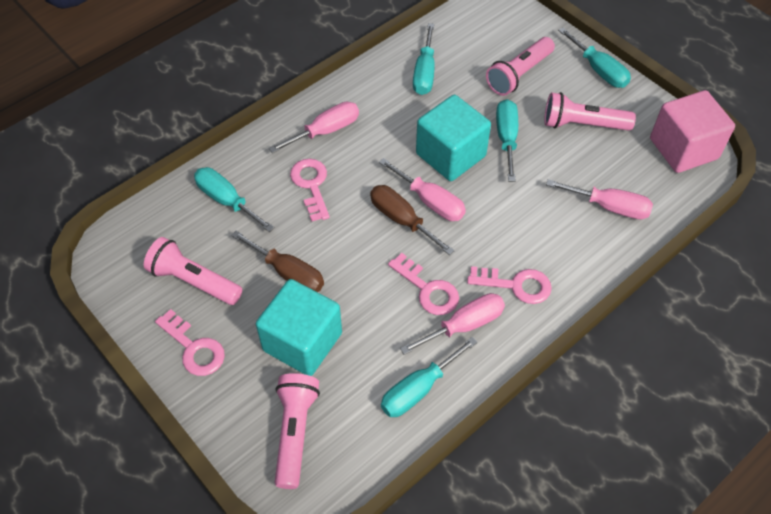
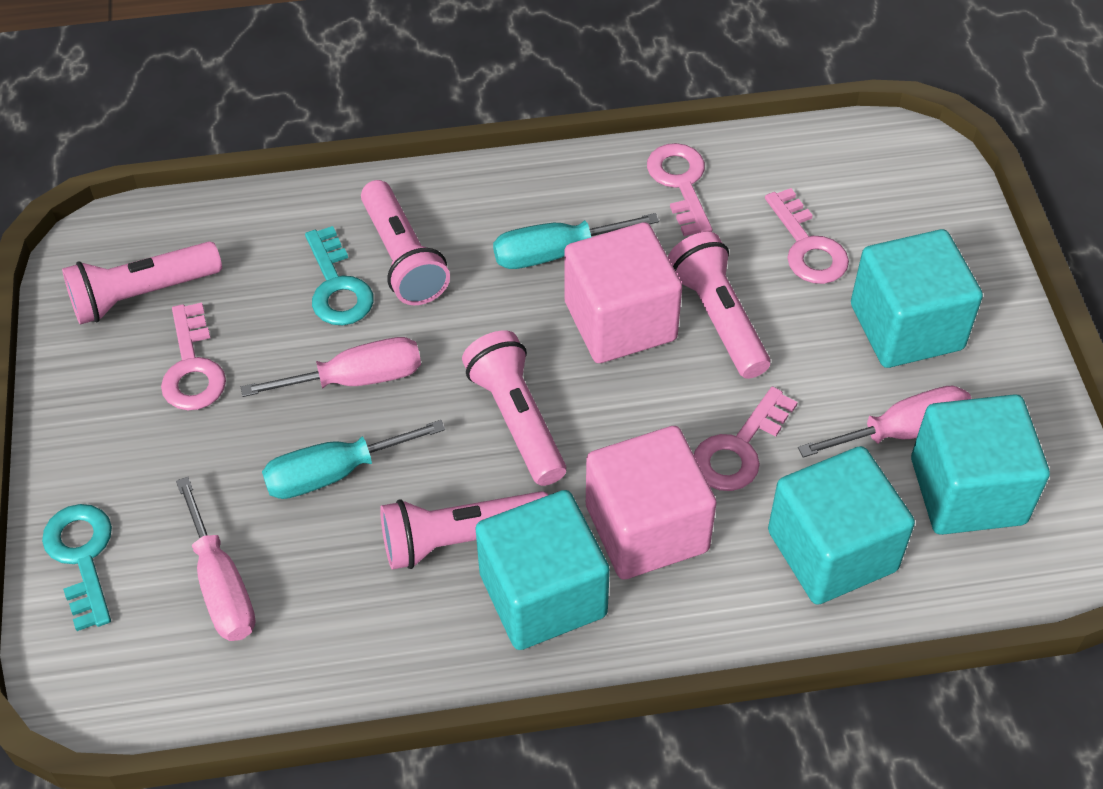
brown screwdriver: [231,231,324,292] [370,185,455,255] = 2 -> none = 0
pink cube: [650,90,735,173] = 1 -> [564,222,682,363] [586,426,717,580] = 2
pink flashlight: [144,237,242,305] [275,373,320,489] [486,37,555,96] [544,92,636,131] = 4 -> [62,241,222,325] [361,180,450,305] [380,491,548,570] [462,330,566,486] [668,232,770,379] = 5
pink screwdriver: [269,102,359,153] [379,158,466,221] [400,293,505,355] [546,179,653,220] = 4 -> [176,477,255,641] [241,337,421,397] [798,386,972,458] = 3
turquoise cube: [256,279,342,376] [416,95,491,181] = 2 -> [475,490,610,650] [768,446,915,605] [851,229,983,368] [911,394,1050,535] = 4
turquoise key: none = 0 -> [42,504,112,631] [305,226,374,325] = 2
turquoise screwdriver: [194,167,275,232] [381,337,478,417] [413,23,435,95] [496,99,518,182] [558,28,631,88] = 5 -> [262,420,445,499] [493,213,659,269] = 2

